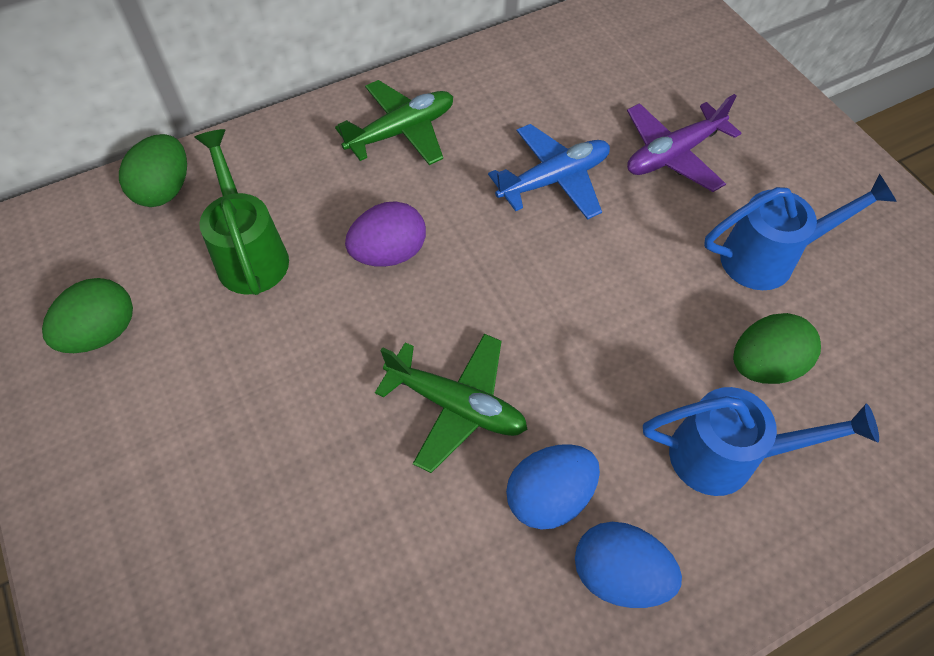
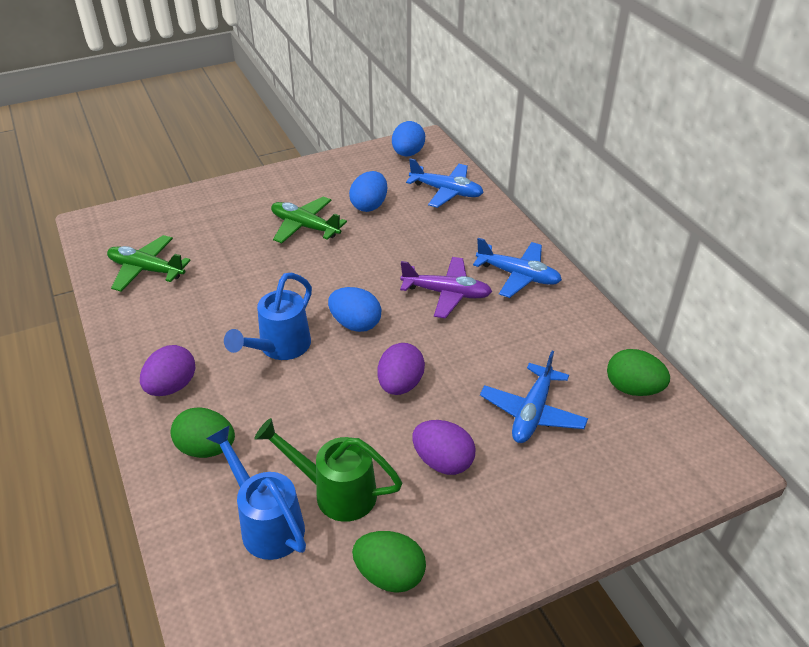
blue egg: [506,444,600,530] [575,522,682,608] = 2 -> [328,287,381,332] [349,171,387,212] [392,121,425,156] = 3
blue plane: [488,124,610,220] = 1 -> [406,158,484,208] [473,238,562,298] [480,351,588,443] = 3
purple egg: [345,201,426,267] = 1 -> [140,345,195,396] [378,343,425,395] [412,420,476,475] = 3

